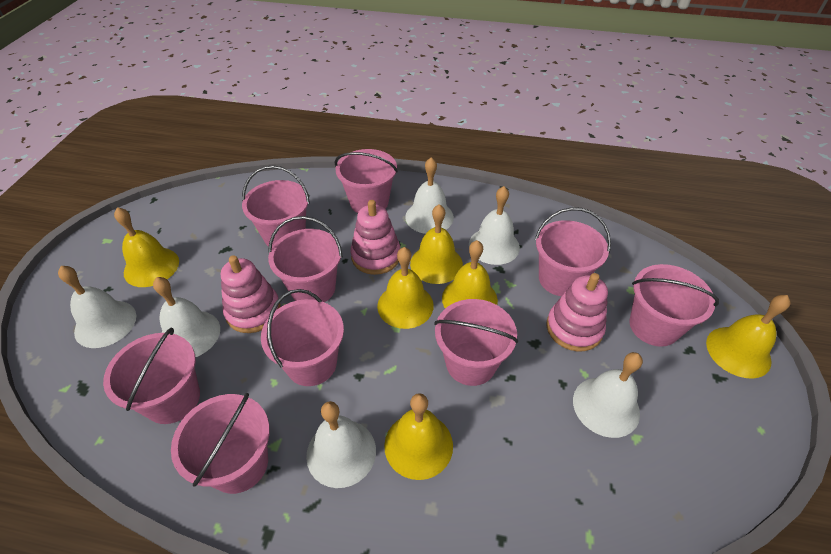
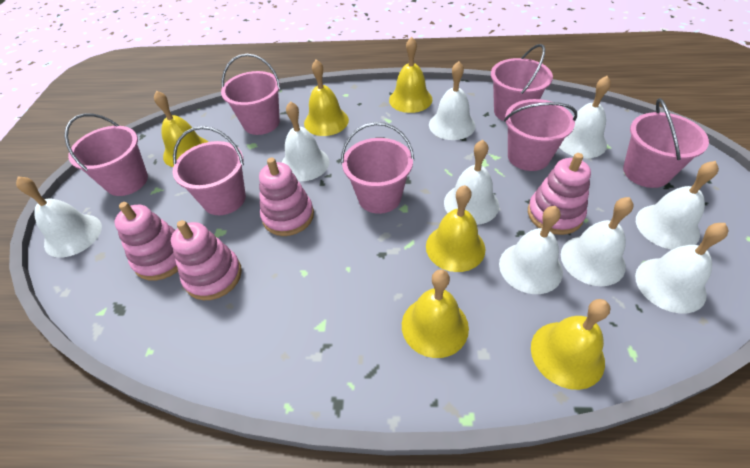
pink bucket: [103,327,200,424] [171,393,270,494] [242,165,310,247] [261,289,344,386] [268,216,343,302] [334,149,398,213] [434,299,518,386] [535,207,611,296] [630,264,719,347] = 9 -> [64,113,148,196] [173,126,246,215] [221,54,281,135] [341,122,414,214] [491,44,553,122] [504,99,577,171] [623,98,709,188] = 7
pink stacking toy: [221,255,281,333] [350,200,401,275] [546,273,608,352] = 3 -> [114,202,178,281] [171,220,242,300] [259,158,314,236] [528,153,591,235] = 4
white bell: [58,266,136,348] [153,277,220,357] [306,401,376,488] [405,157,454,234] [469,186,520,265] [573,352,643,438] = 6 -> [16,176,102,257] [282,101,329,181] [429,61,476,140] [444,140,499,225] [499,206,563,294] [559,76,611,158] [561,197,634,286] [635,223,729,313] [636,161,719,250] = 9

